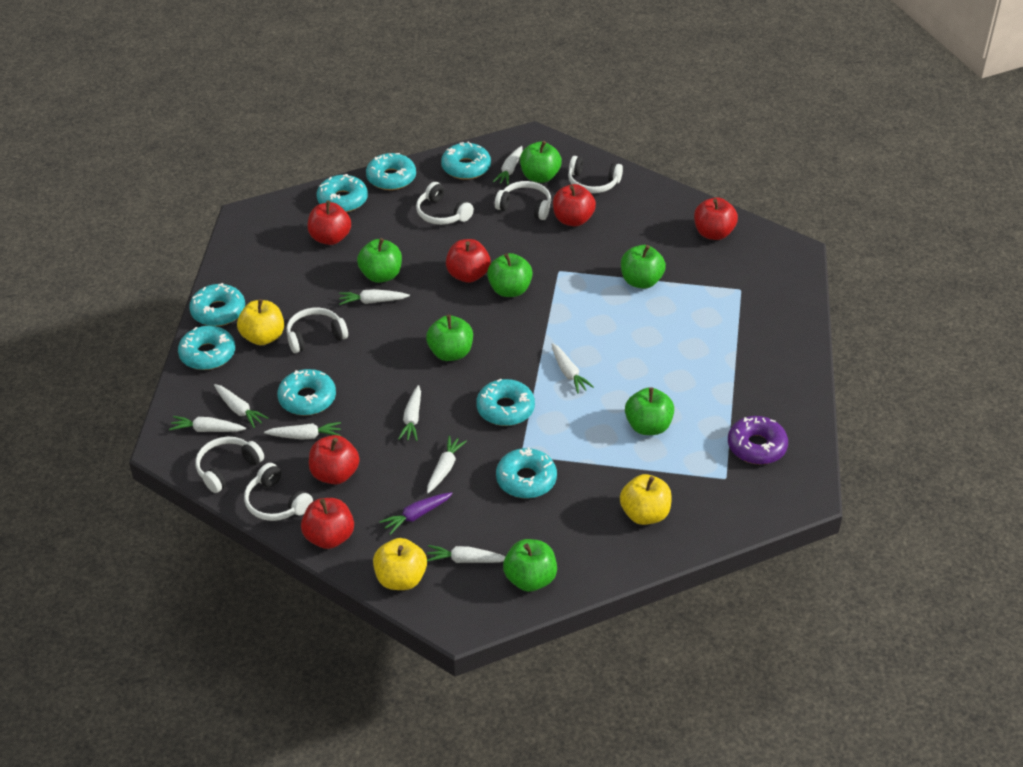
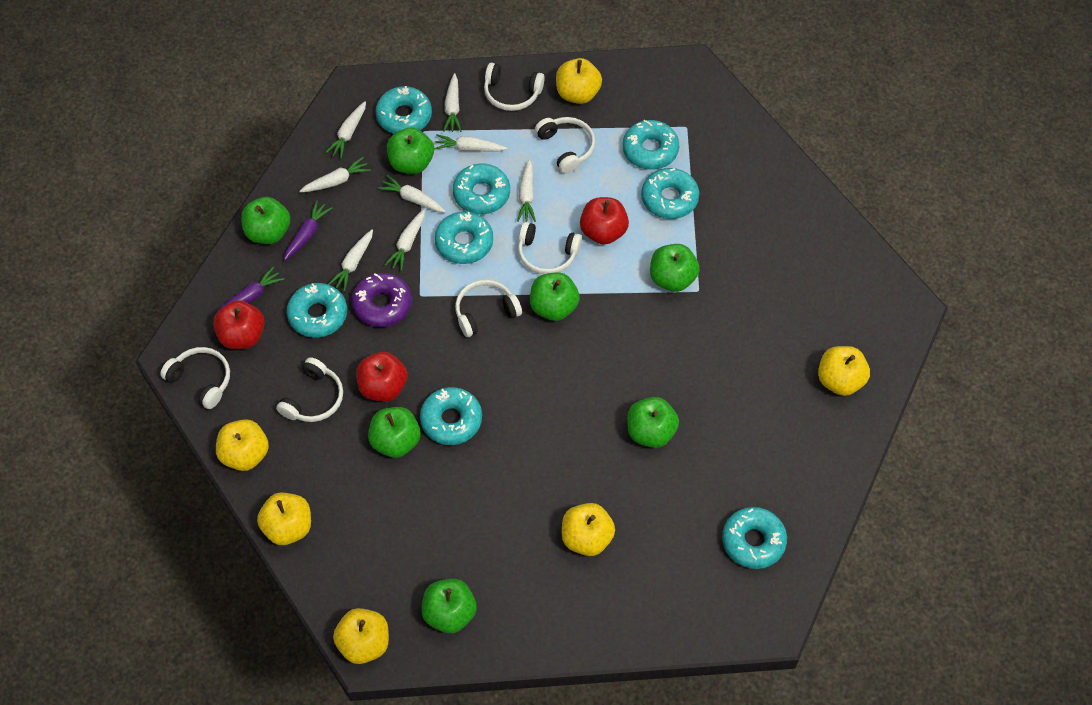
purple carrot: [379,492,453,535] = 1 -> [215,267,284,315] [284,200,332,260] = 2
red apple: [301,498,354,549] [308,201,351,245] [309,435,360,485] [446,239,491,283] [553,184,596,226] [694,197,738,240] = 6 -> [213,300,265,349] [356,352,408,402] [580,197,629,245] = 3
white carrot: [169,416,246,432] [214,384,268,428] [264,422,341,440] [339,289,410,305] [398,385,421,441] [427,436,467,493] [427,545,505,563] [493,146,523,185] [552,343,594,393] = 9 -> [299,157,371,192] [325,101,366,159] [328,229,373,292] [378,175,446,213] [384,209,425,271] [434,134,507,151] [443,73,461,132] [517,160,536,222] = 8
yellow apple: [237,299,284,345] [373,538,427,590] [620,474,672,525] = 3 -> [216,419,269,471] [257,493,311,545] [333,608,389,664] [556,58,602,104] [562,503,615,556] [818,346,870,396] = 6

